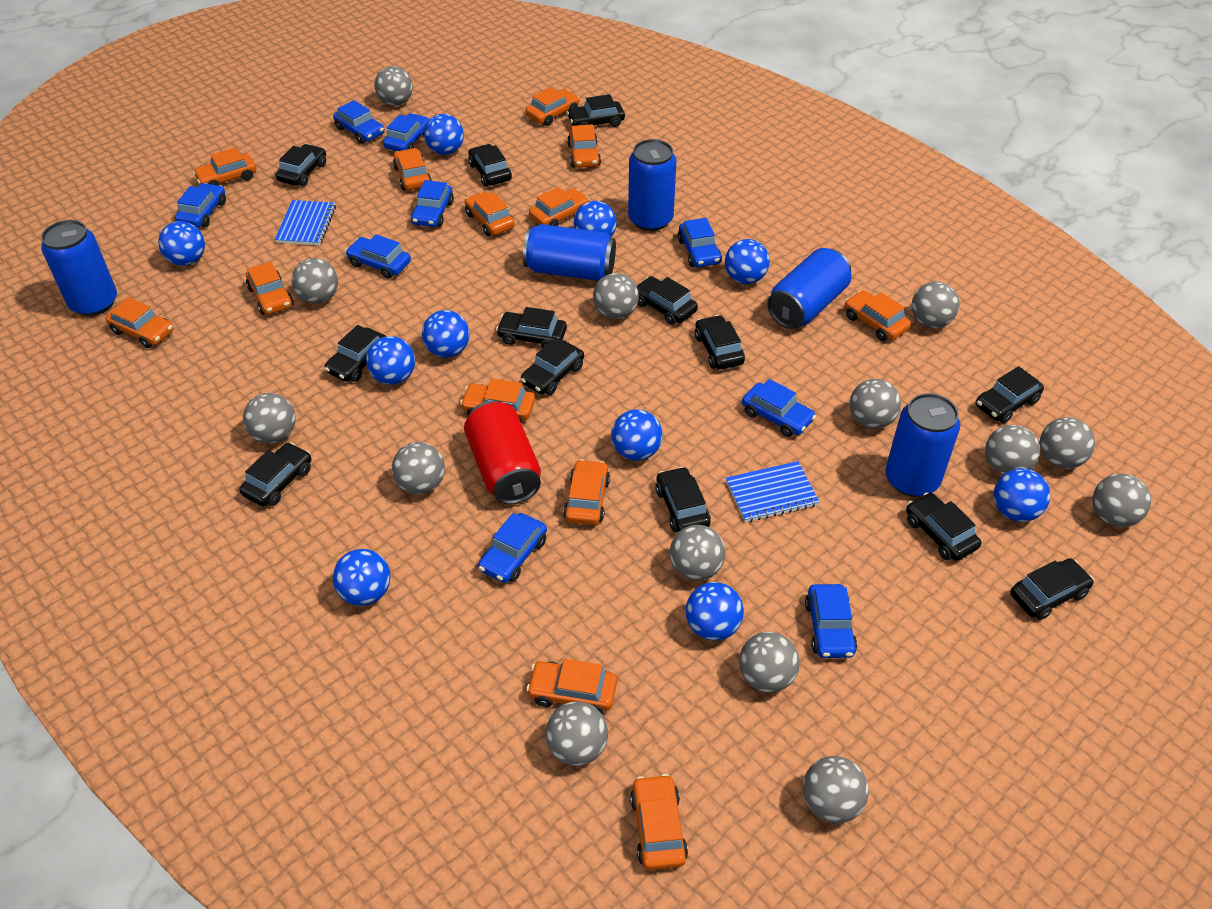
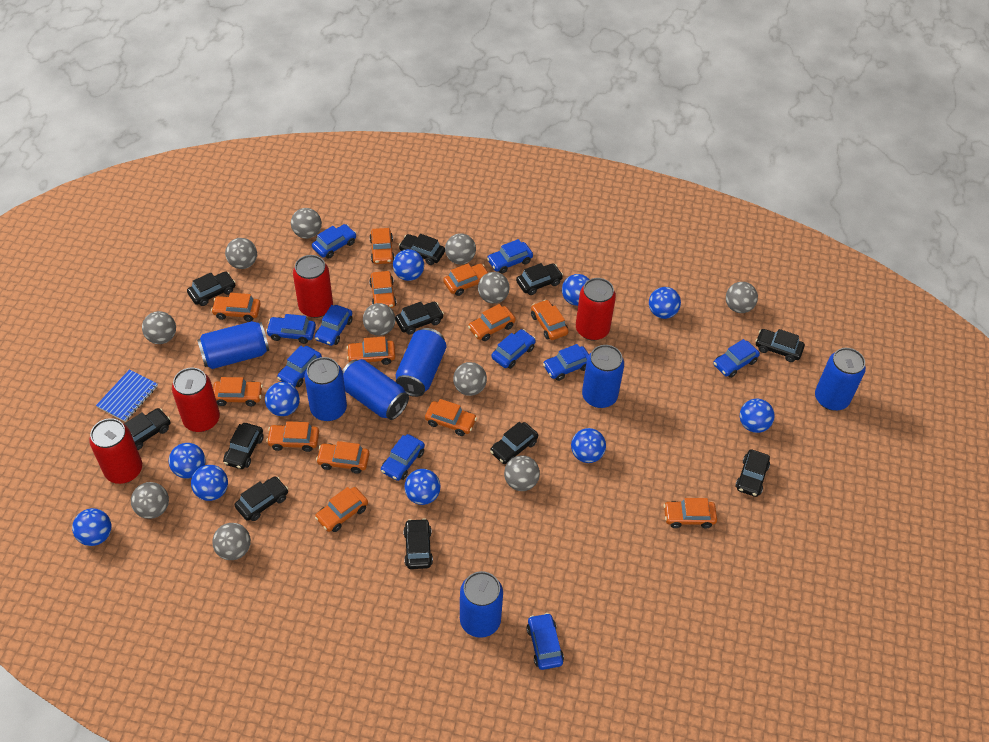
black car: [239,443,311,507] [276,144,326,186] [325,325,386,382] [468,144,512,186] [496,307,567,348] [521,337,584,395] [567,94,625,127] [636,276,698,325] [655,467,711,532] [695,315,745,370] [906,492,981,561] [976,366,1044,423] [1010,558,1094,620] = 13 -> [124,408,171,450] [187,272,236,306] [223,423,263,469] [235,476,288,521] [395,302,444,335] [399,234,445,265] [403,518,433,569] [490,422,538,464] [516,263,563,295] [735,449,770,497] [755,329,805,362] = 11
blue can: [41,220,117,316] [523,224,616,281] [628,139,677,231] [767,248,851,329] [885,393,960,497] = 5 -> [197,321,269,369] [304,357,347,421] [342,359,409,420] [396,328,446,397] [460,571,503,638] [582,345,624,408] [815,348,866,411] = 7
blue car: [175,183,226,227] [333,100,384,144] [346,234,411,279] [383,113,430,151] [411,180,454,227] [478,513,547,583] [678,218,722,267] [742,379,816,437] [805,584,857,658] = 9 -> [266,314,316,344] [277,346,322,387] [312,224,356,259] [315,305,353,346] [381,434,425,481] [487,239,533,274] [491,329,536,369] [527,613,564,670] [543,344,589,381] [713,339,760,378] = 10
blue notebook: [275,200,336,245] [726,461,820,522] = 2 -> [96,370,158,422] = 1
grey ball: [243,393,296,444] [292,258,338,304] [374,66,413,106] [392,442,445,495] [545,701,608,766] [593,273,639,319] [670,525,725,581] [739,632,800,692] [803,756,869,823] [850,379,901,429] [911,282,960,328] [985,425,1040,475] [1040,417,1095,469] [1092,473,1151,527] = 14 -> [131,482,169,519] [142,311,176,344] [212,523,251,560] [225,238,257,269] [291,208,322,239] [363,303,395,336] [445,233,476,265] [453,362,487,396] [478,272,510,304] [504,455,540,491] [726,282,758,313] = 11
red can: [464,400,541,505] = 1 -> [89,418,142,484] [172,368,220,432] [293,255,333,318] [576,278,616,340] = 4

